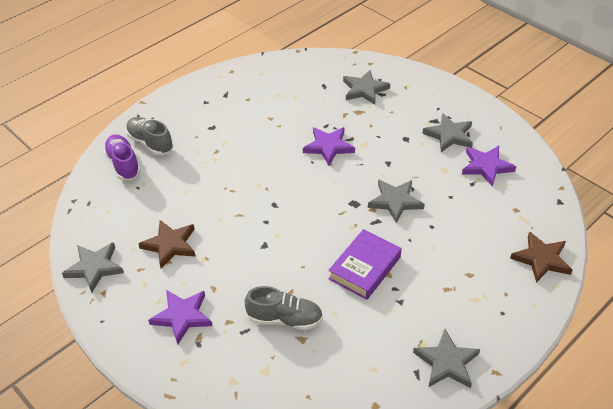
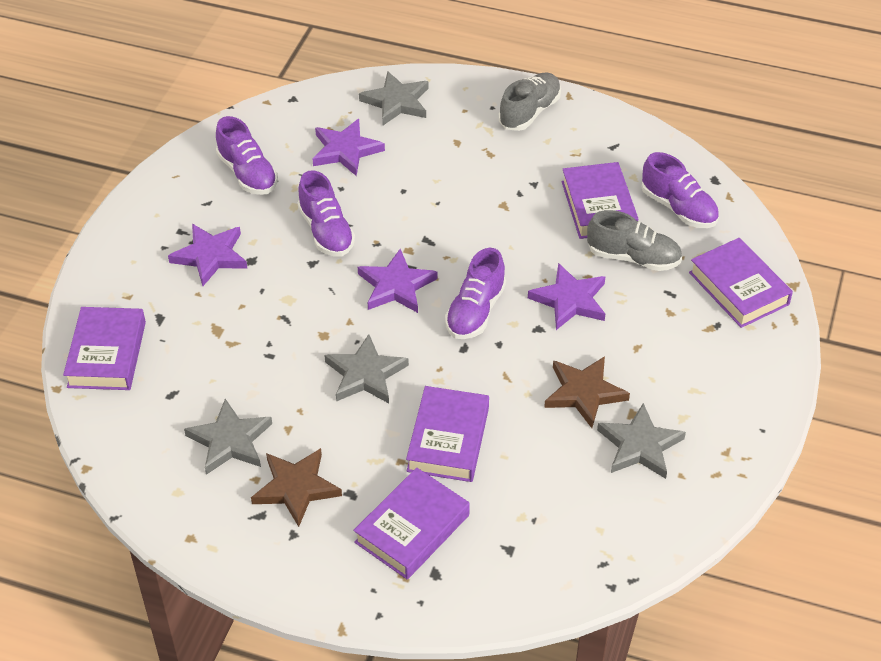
grey star: [62,242,124,293] [343,70,390,105] [368,179,425,224] [413,329,480,388] [422,113,473,152] = 5 -> [184,399,272,475] [324,334,409,403] [359,71,429,125] [597,403,686,479] = 4
purple book: [328,229,401,300] = 1 -> [63,307,146,390] [353,468,470,579] [406,386,489,482] [562,162,638,239] [689,238,793,328] = 5
purple shoe: [103,134,141,180] = 1 -> [216,116,278,195] [298,170,355,257] [445,248,506,339] [641,152,719,228] = 4
purple star: [148,290,212,345] [303,127,355,166] [462,146,516,187] = 3 -> [168,224,248,286] [313,119,385,176] [358,249,437,313] [528,263,605,330] = 4

